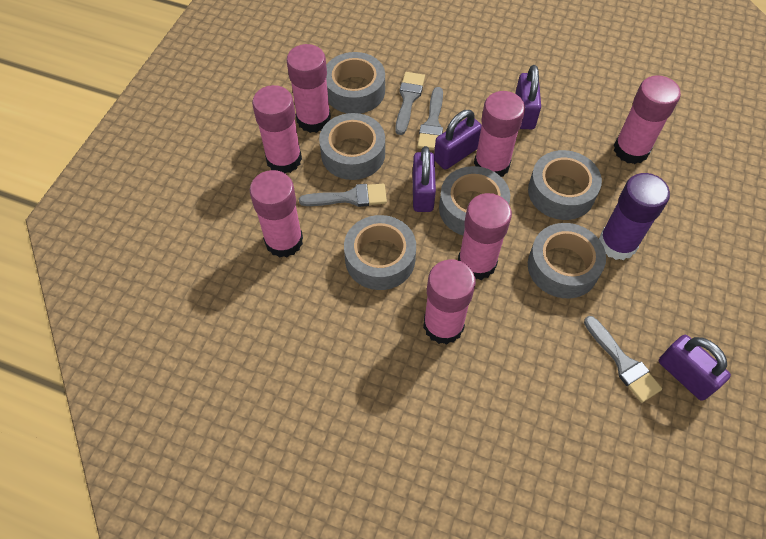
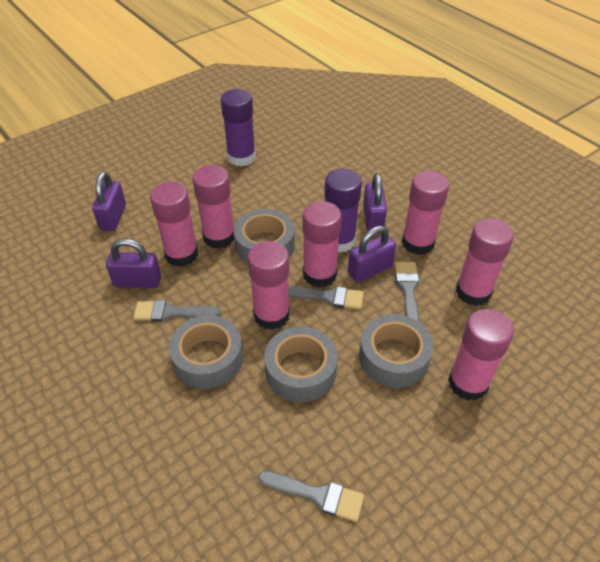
grey tape: [319,113,385,180] [326,52,385,114] [344,215,416,290] [439,166,510,235] [528,150,602,220] [528,223,606,298] = 6 -> [169,315,243,389] [234,209,295,263] [264,327,338,402] [359,314,433,388] = 4
purple glue stick: [599,173,670,260] = 1 -> [221,89,256,166] [324,169,362,253] = 2

